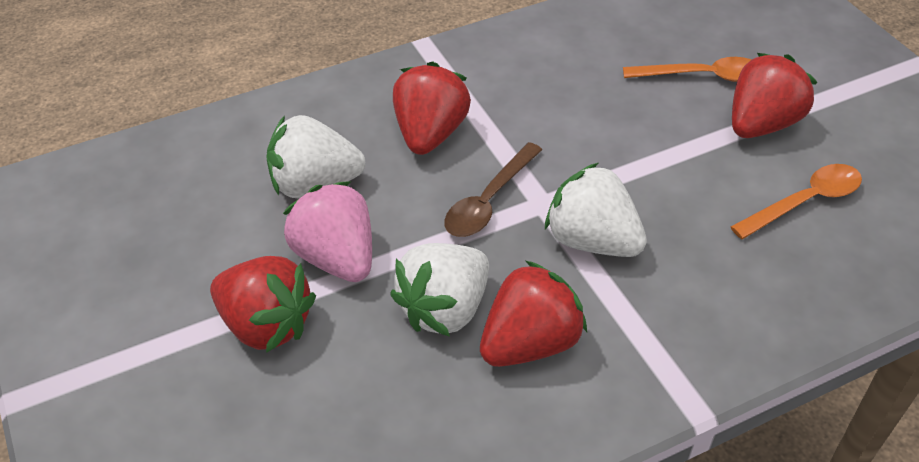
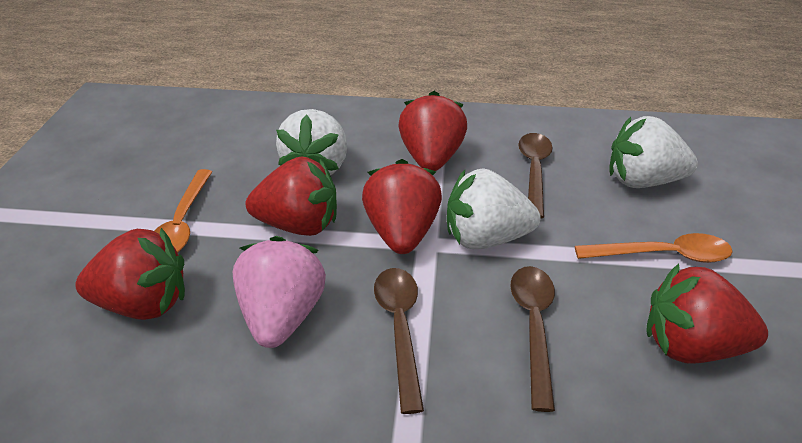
brown spoon: [444,142,542,237] = 1 -> [374,268,424,414] [510,266,555,412] [518,133,553,219] = 3
red strawberry: [210,256,316,353] [393,62,471,155] [480,261,587,367] [732,53,817,138] = 4 -> [75,228,185,320] [246,156,337,236] [362,159,442,254] [398,91,467,171] [646,264,768,364] = 5

